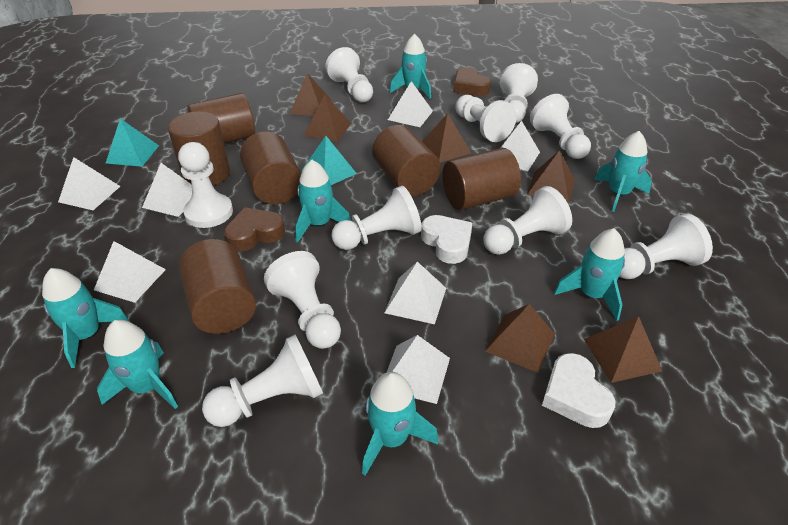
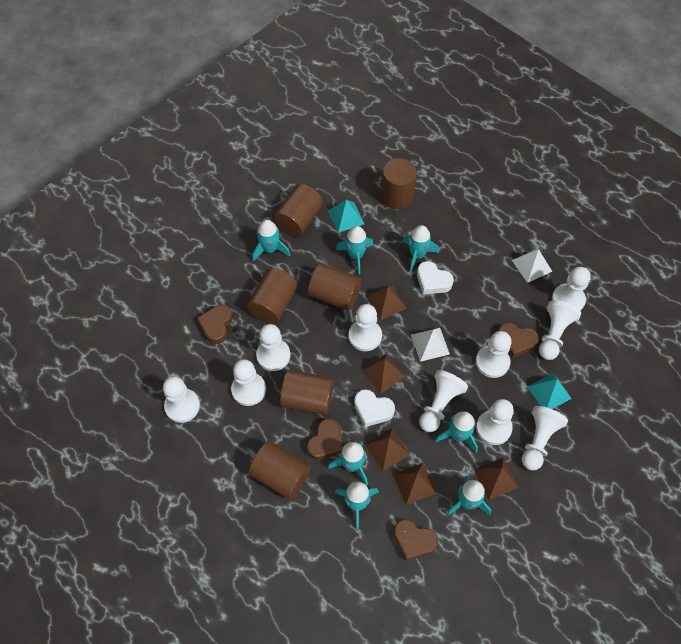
brown heart: [224,207,285,252] [453,67,491,96] = 2 -> [197,305,232,344] [307,419,343,460] [393,519,438,561] [498,323,539,358] = 4
brown pyramid: [290,73,331,116] [304,95,351,142] [422,113,471,163] [485,304,555,373] [527,150,575,203] [584,316,662,383] = 6 -> [362,354,406,394] [365,428,410,471] [366,285,407,321] [393,463,437,505] [474,458,519,500] = 5
white pyramid: [58,157,120,210] [94,241,166,303] [142,163,192,217] [384,262,446,324] [386,335,450,404] [388,81,433,127] [500,121,540,171] = 7 -> [411,328,450,362] [512,249,552,283] = 2

